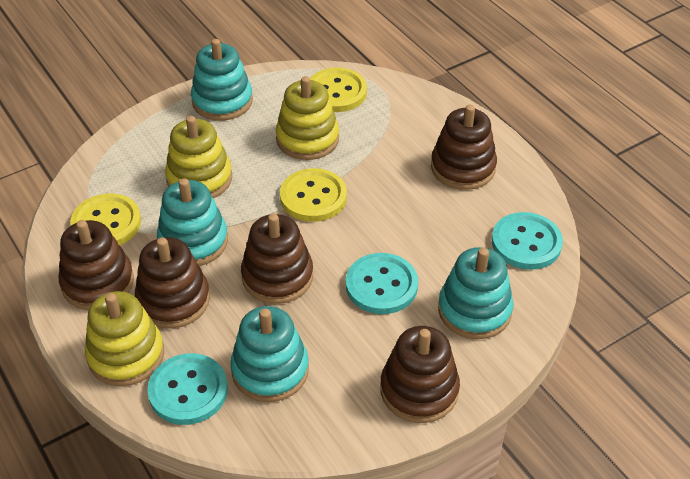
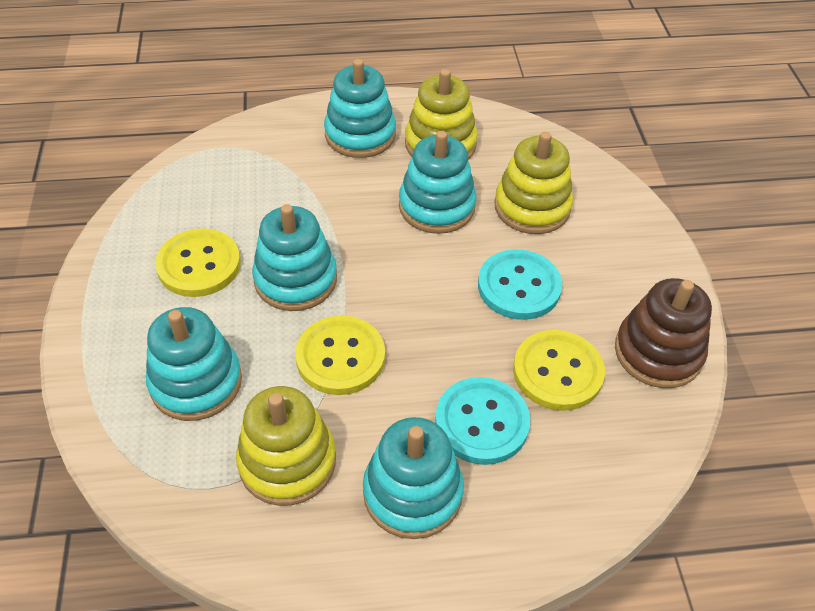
brown stacking toy: [58,220,134,310] [135,237,210,329] [241,214,313,304] [380,326,460,423] [431,105,497,190] = 5 -> [615,278,712,388] = 1
turquoise button: [147,353,228,425] [346,253,418,314] [492,212,563,270] = 3 -> [435,377,530,465] [478,249,562,320] = 2
turquoise stacking toy: [157,178,228,266] [191,39,253,121] [230,306,309,402] [438,247,514,339] = 4 -> [146,307,242,421] [252,204,337,311] [324,59,396,158] [363,417,464,539] [399,131,476,234] = 5

